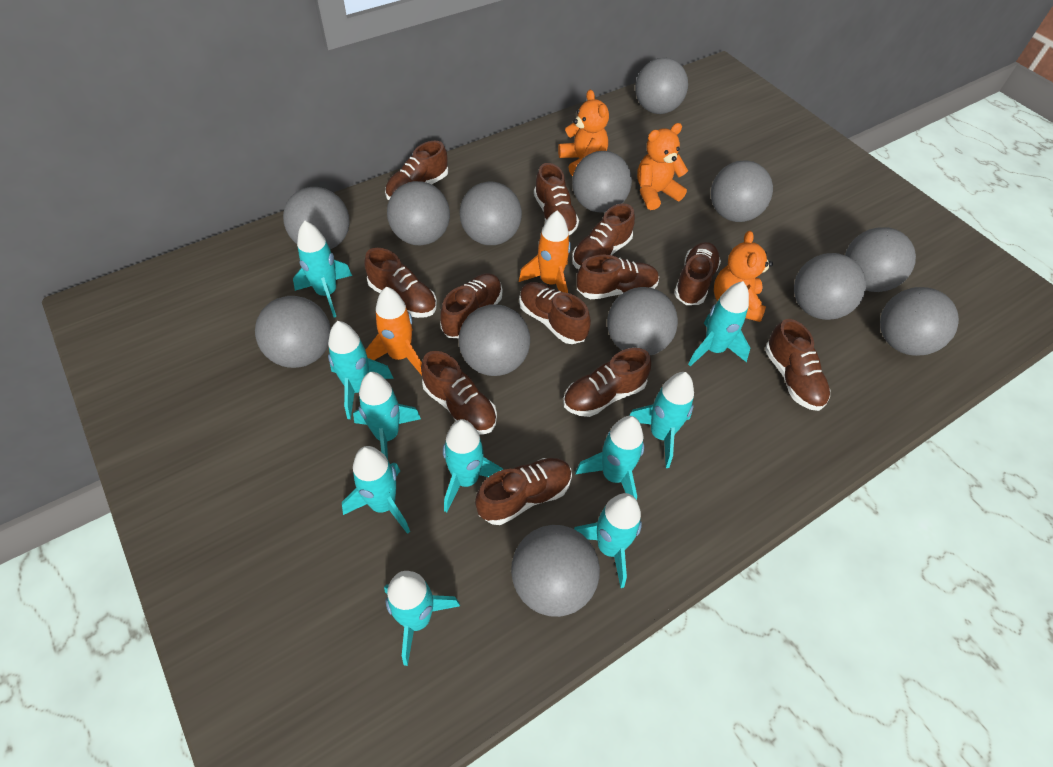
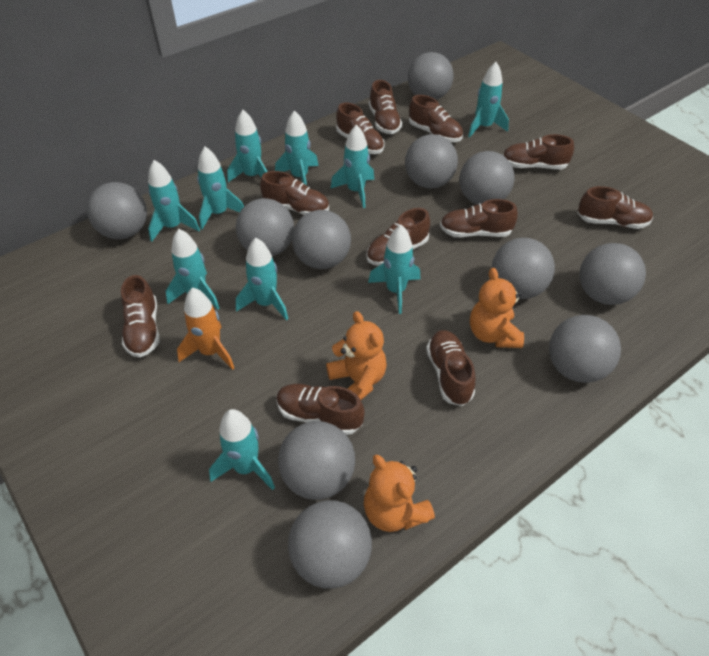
brown shoe: [364,248,437,318] [385,141,448,200] [421,351,497,435] [440,273,502,338] [475,458,572,525] [519,282,591,344] [534,163,579,235] [563,348,651,417] [572,204,635,269] [577,255,659,299] [674,242,721,305] [765,319,830,411] = 12 -> [121,275,160,358] [260,171,329,215] [276,384,365,435] [336,102,385,154] [366,208,430,266] [369,80,402,134] [409,95,463,142] [426,330,476,406] [440,199,518,237] [503,134,574,169] [578,186,653,229] = 11
grey ball: [255,296,331,368] [283,187,350,250] [387,181,450,245] [459,305,530,376] [460,181,522,245] [511,525,600,617] [572,151,632,213] [607,287,678,355] [635,58,688,114] [711,161,773,222] [794,253,866,320] [845,227,916,292] [880,287,959,356] = 13 -> [87,182,147,239] [236,198,294,256] [278,421,355,500] [288,500,372,589] [292,210,351,269] [405,134,458,188] [408,52,454,100] [460,151,515,205] [492,238,555,299] [549,315,621,383] [579,243,646,305] = 11
orange rocket: [366,286,422,375] [519,210,571,293] = 2 -> [177,287,234,370] = 1

